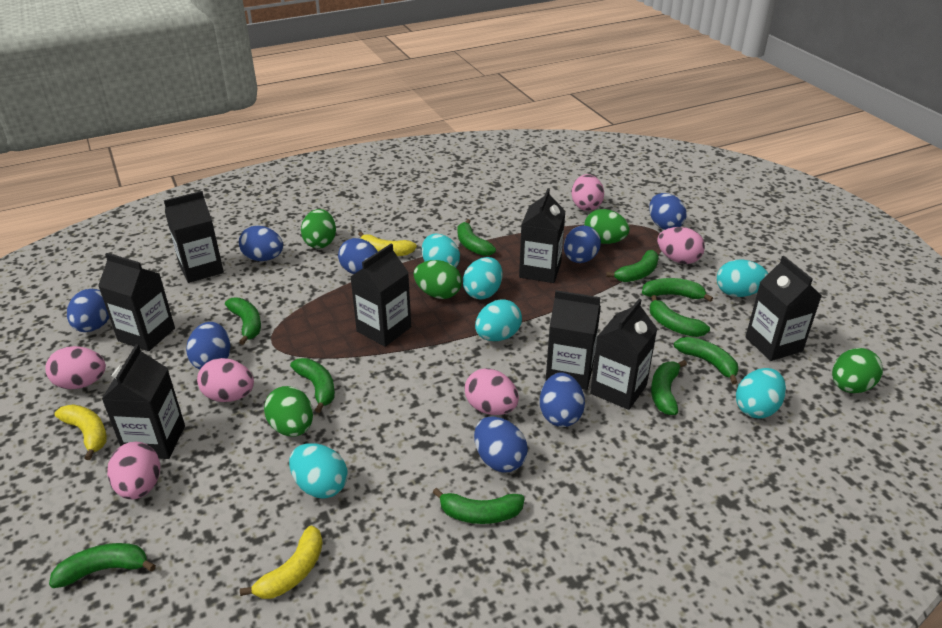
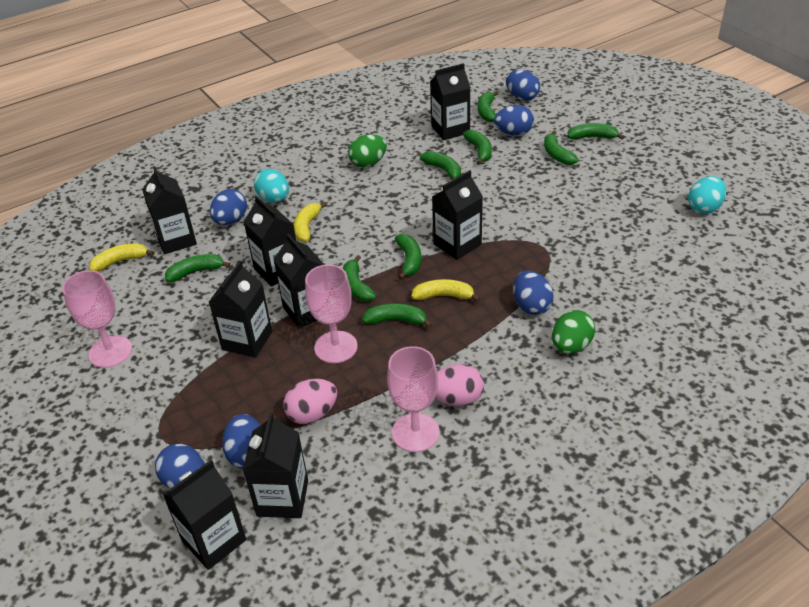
blue egg: [67,289,110,332] [186,322,230,369] [239,225,283,261] [338,238,378,274] [474,417,528,472] [540,372,585,427] [564,225,601,263] [649,193,686,230] = 8 -> [155,444,205,489] [210,189,247,225] [222,414,260,469] [494,105,534,136] [506,70,540,101] [513,270,554,315] = 6
green banana: [49,543,156,588] [225,297,261,345] [290,358,335,413] [432,488,524,524] [458,219,496,256] [606,250,659,282] [642,278,713,302] [650,295,710,337] [651,360,687,415] [674,337,739,384] = 10 -> [165,254,231,282] [343,255,376,301] [362,303,432,328] [395,234,421,279] [420,151,461,180] [463,130,492,165] [478,91,499,122] [544,131,579,165] [567,123,624,140] = 9
green egg: [264,386,313,437] [301,209,336,249] [414,260,462,299] [584,209,629,244] [832,348,883,393] = 5 -> [348,134,387,168] [552,310,595,354] = 2
pink egg: [45,346,106,389] [107,442,160,499] [197,358,254,402] [465,368,519,415] [572,174,604,211] [657,227,705,264] = 6 -> [283,379,337,424] [435,364,484,406] = 2
pink goblet: none = 0 -> [62,270,132,368] [305,264,358,363] [387,346,440,452] = 3
turquoise egg: [289,443,347,499] [422,233,460,267] [463,257,502,300] [475,299,522,341] [717,260,768,297] [736,368,786,419] = 6 -> [254,169,289,203] [688,176,726,214] = 2

